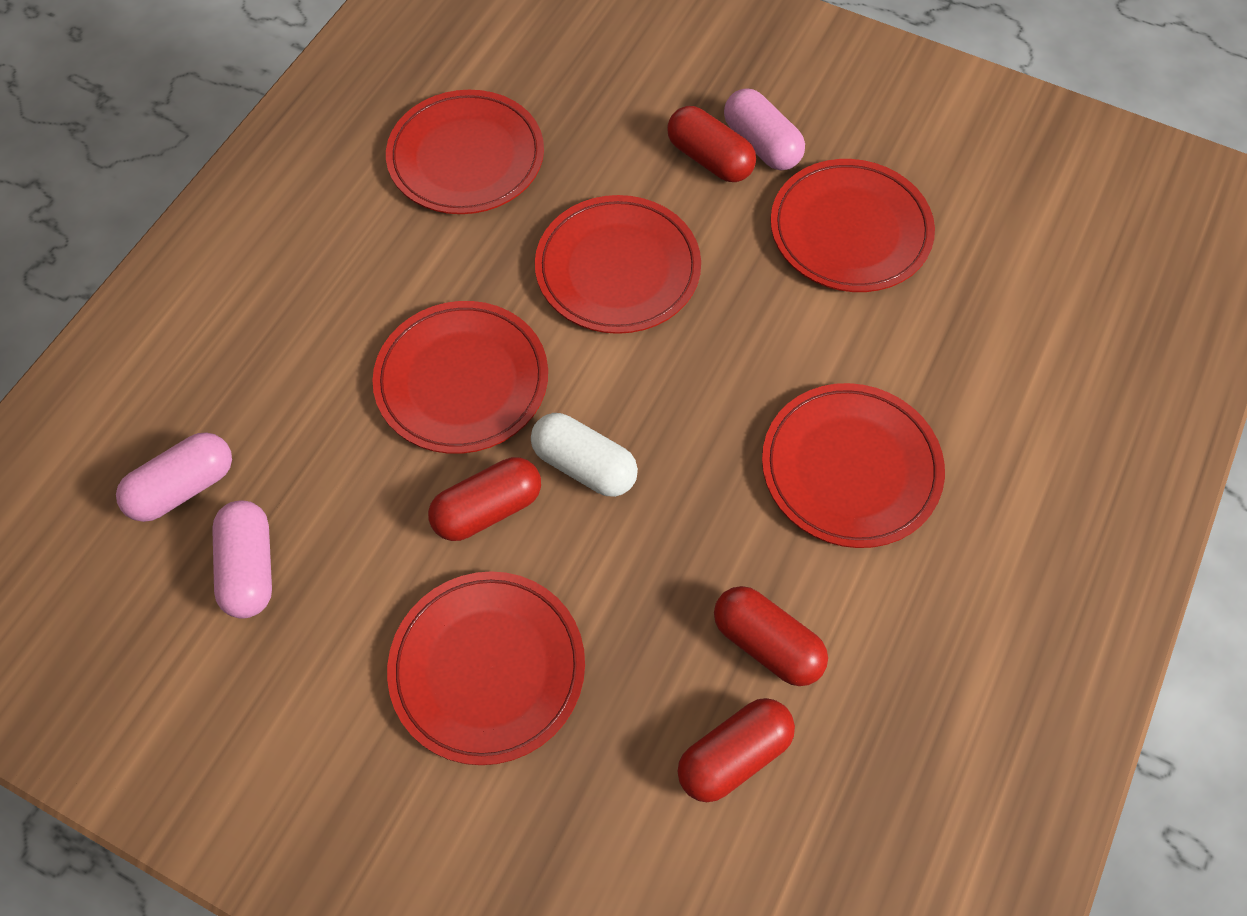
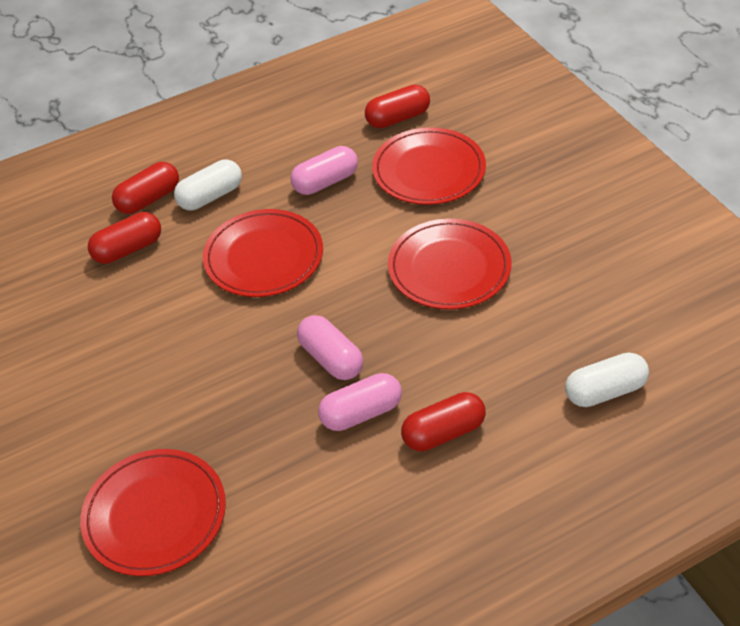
red plate: [372,301,548,454] [386,90,544,214] [387,571,585,765] [535,195,701,334] [762,383,945,548] [770,159,935,292] = 6 -> [80,449,226,576] [203,209,323,297] [372,127,486,205] [388,219,512,309] = 4
white capsule: [531,413,638,497] = 1 -> [174,159,242,210] [565,352,649,407] = 2

